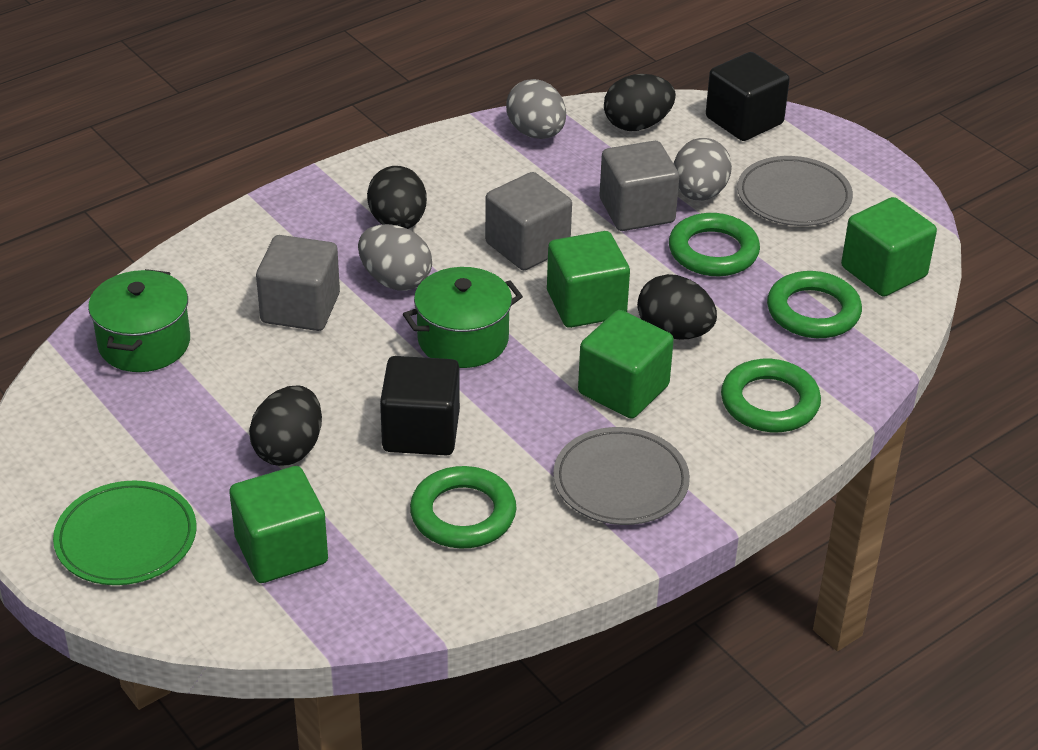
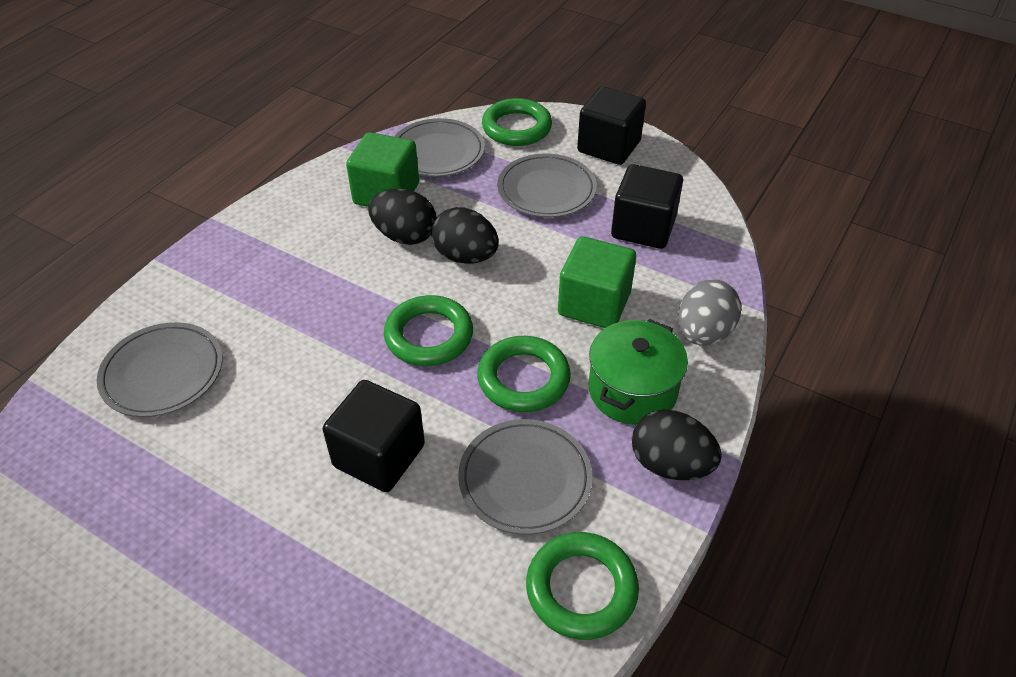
black cube: [380,356,460,455] [706,52,790,141] = 2 -> [323,380,425,492] [577,87,646,165] [611,164,683,249] = 3
black egg: [249,385,322,466] [367,166,427,229] [604,74,676,131] [637,274,717,340] = 4 -> [368,189,436,245] [431,207,499,264] [632,409,722,480] = 3
green cube: [229,466,328,583] [547,231,630,328] [578,310,674,419] [841,197,937,297] = 4 -> [346,132,419,207] [558,236,636,328] = 2
green plate: [53,480,197,585] = 1 -> none = 0
green pot: [88,269,190,372] [403,267,523,368] = 2 -> [589,319,688,425] = 1
grey cube: [256,235,340,331] [485,172,572,270] [600,141,679,231] = 3 -> none = 0
grey egg: [358,224,432,291] [506,79,566,139] [674,138,732,201] = 3 -> [678,279,741,346] = 1
grey plate: [553,427,690,525] [737,156,853,226] = 2 -> [97,322,222,417] [394,118,485,177] [458,419,592,534] [497,153,597,218] = 4

